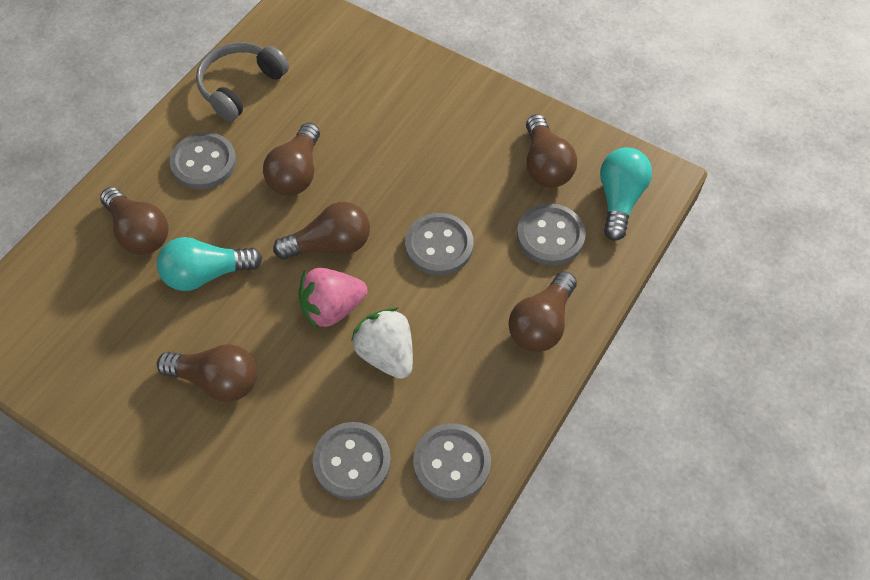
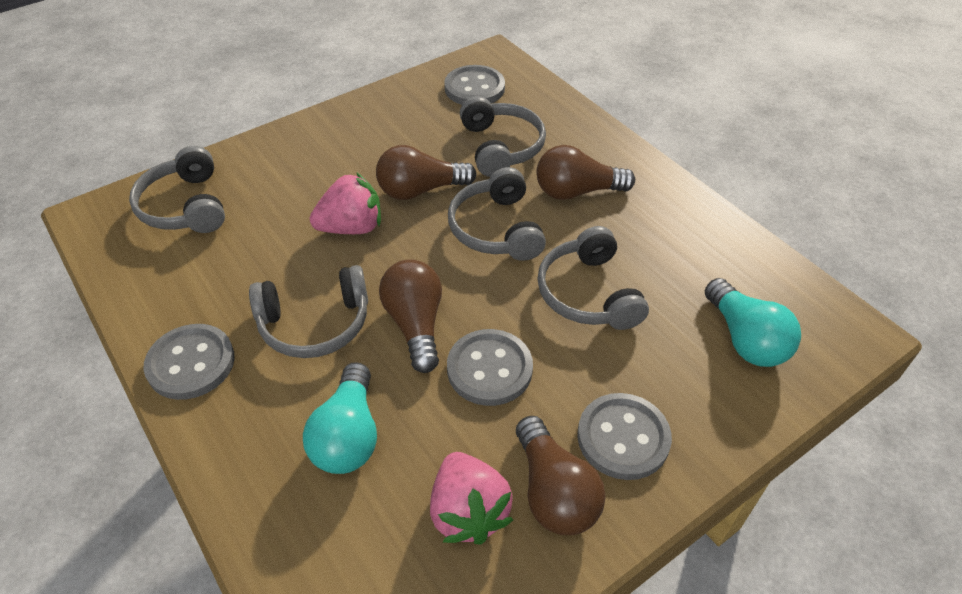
brown light bulb: [100,187,169,255] [157,344,257,402] [263,123,320,196] [273,202,370,260] [508,271,577,352] [526,114,577,188] = 6 -> [376,145,477,200] [379,259,442,373] [516,416,606,535] [536,145,635,200] = 4
grey button: [170,132,237,190] [313,422,391,500] [405,213,473,275] [413,423,491,501] [517,203,586,265] = 5 -> [144,324,235,400] [444,65,505,105] [447,329,533,406] [577,393,672,480] = 4
grey headphones: [196,42,289,122] = 1 -> [129,146,225,233] [249,265,368,358] [448,167,546,261] [460,96,546,177] [537,226,649,330] = 5
pink strawberry: [298,268,367,329] = 1 -> [310,172,381,234] [430,452,513,545] = 2
white strawberry: [351,308,413,379] = 1 -> none = 0

